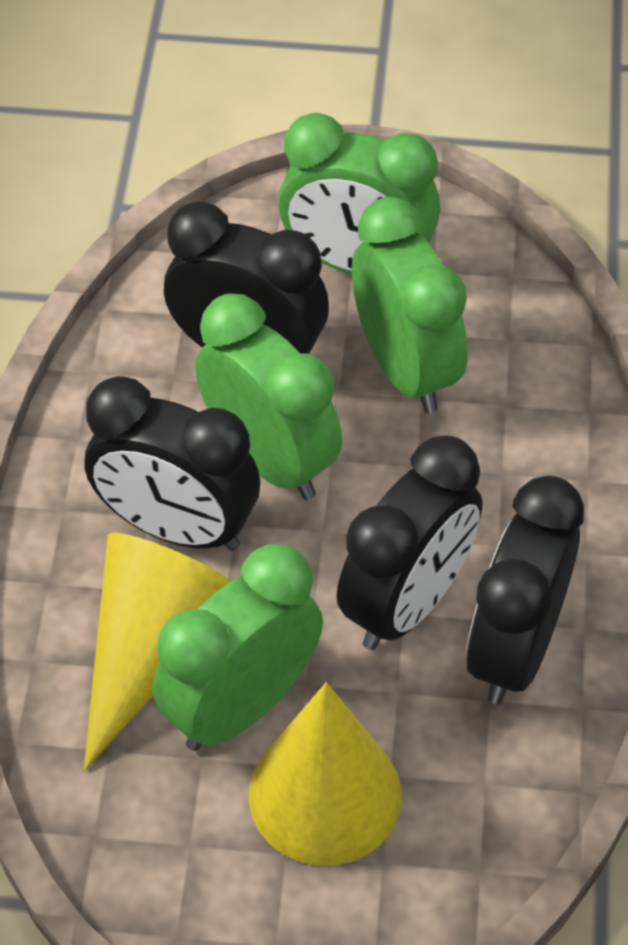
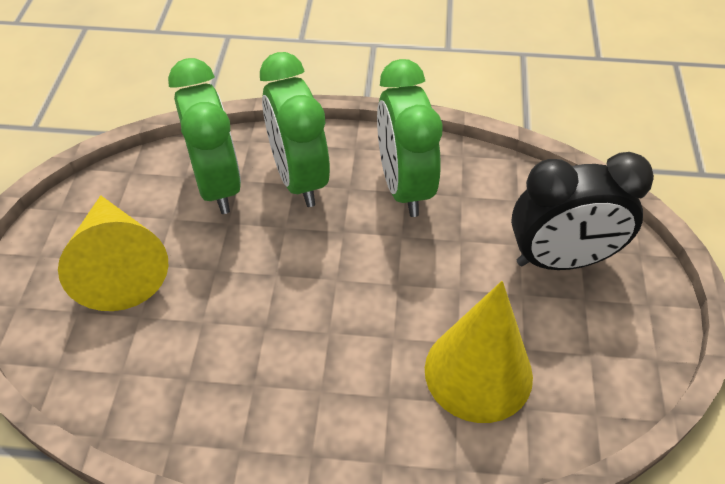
black clock: [85,376,260,551] [164,201,329,354] [337,436,482,650] [466,476,584,704] = 4 -> [511,152,654,270] = 1
green clock: [153,544,323,751] [195,294,342,500] [278,113,440,274] [352,197,468,413] = 4 -> [168,58,241,214] [260,52,330,207] [377,59,442,217] = 3

